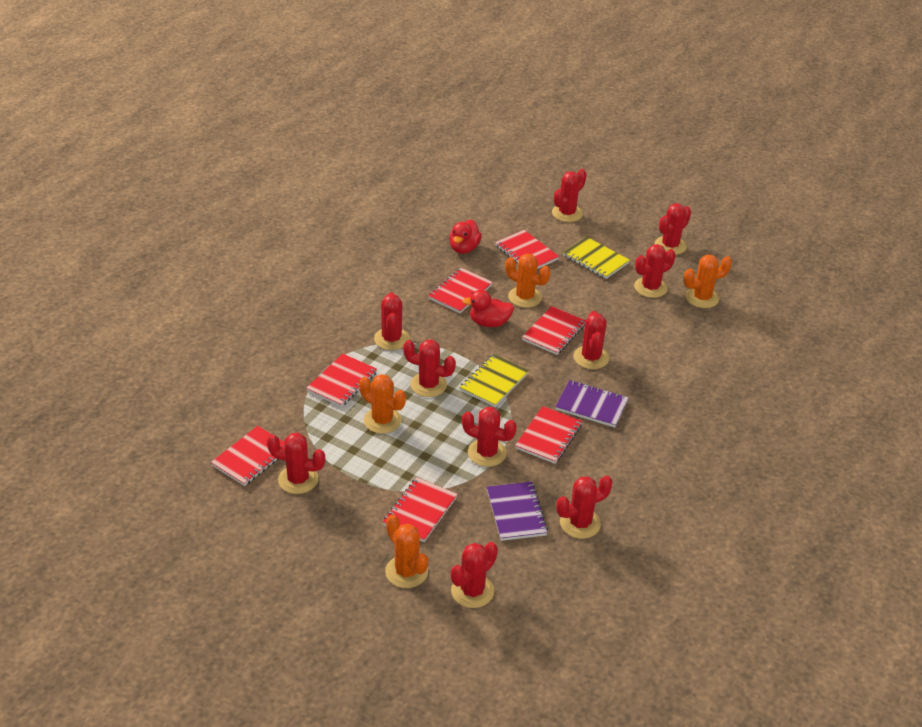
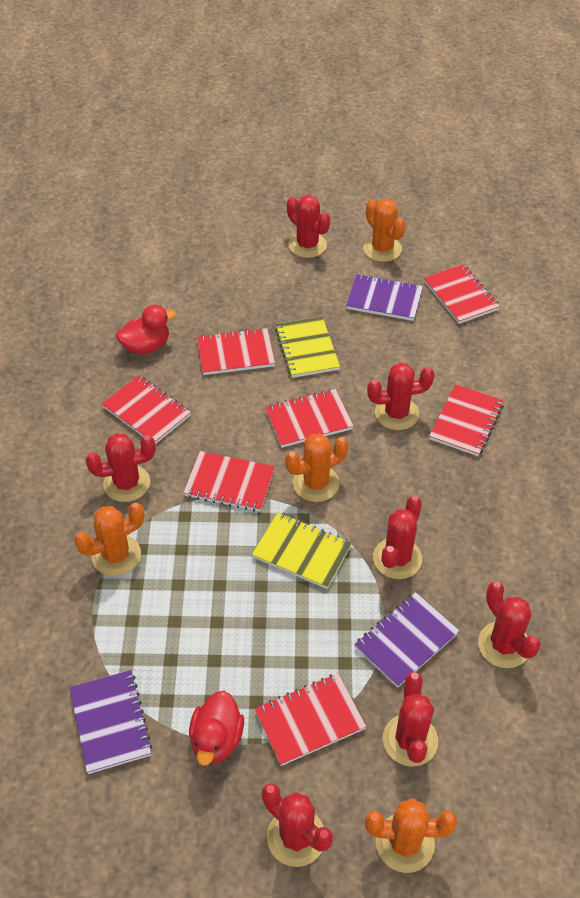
purple notebook: [487,482,548,541] [555,380,629,428] = 2 -> [70,670,152,774] [346,274,423,321] [354,592,459,688] = 3
red cactus: [267,432,325,494] [374,292,409,350] [403,340,456,397] [451,542,498,608] [462,407,517,467] [552,169,587,222] [556,476,612,539] [573,311,609,369] [634,244,675,298] [655,203,691,255] = 10 -> [86,433,156,502] [262,783,333,867] [287,195,330,258] [367,363,435,430] [373,495,422,579] [383,672,438,767] [478,581,541,668] = 7

